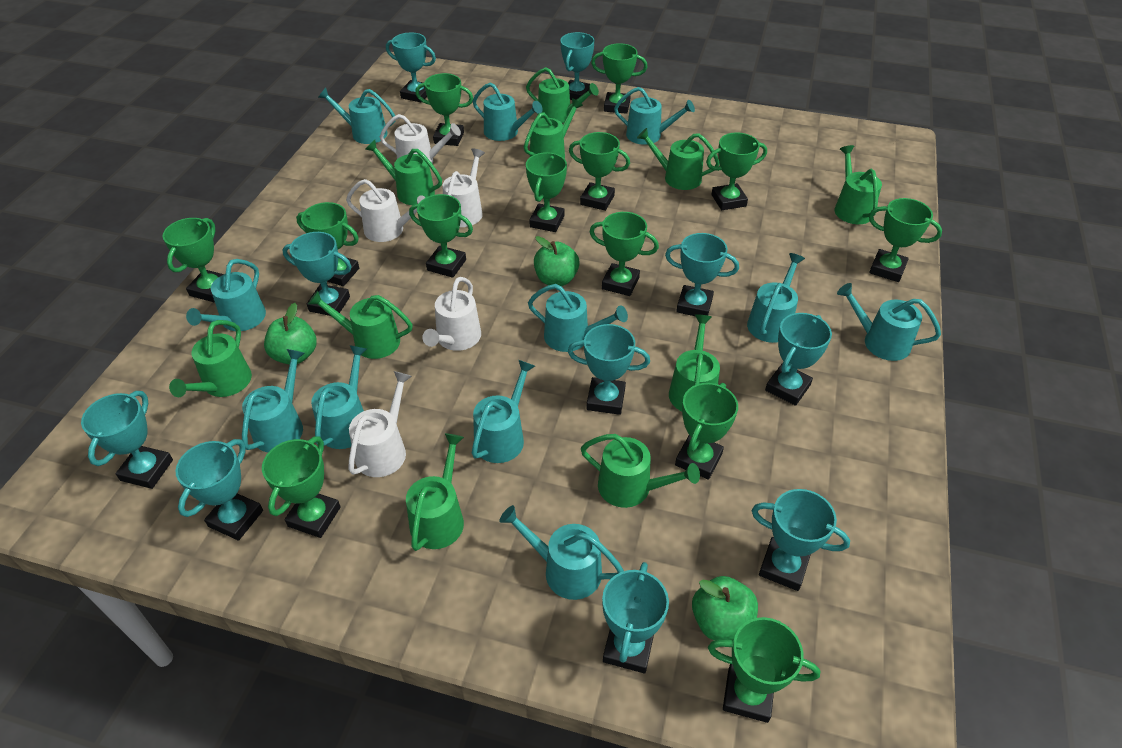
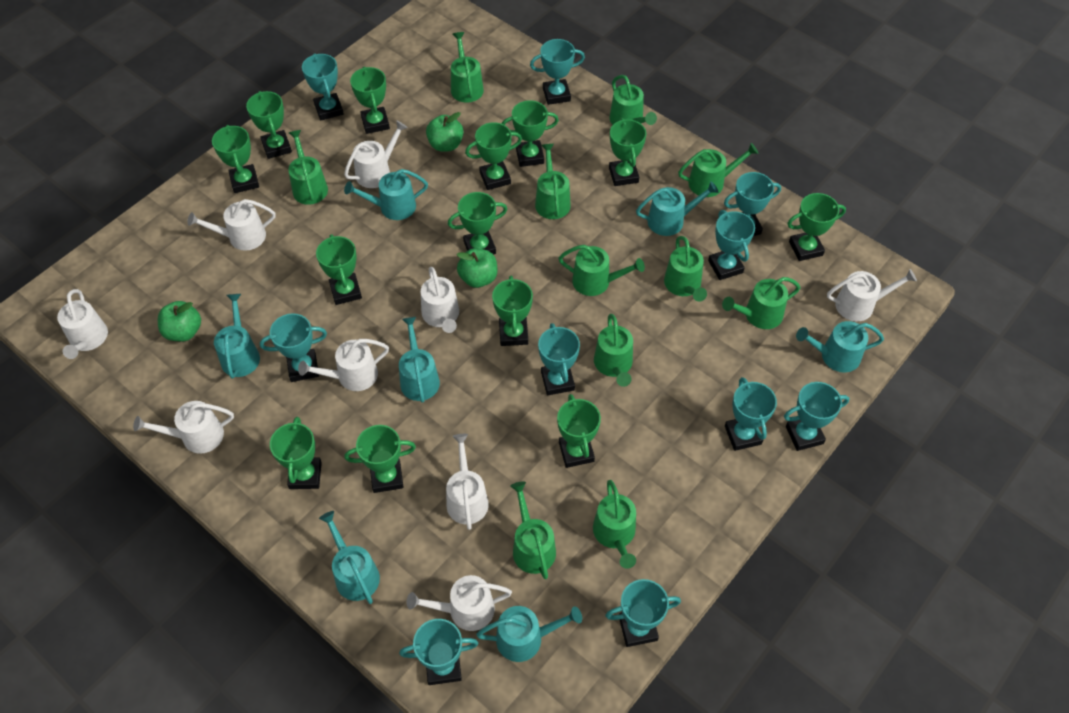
green watering can: [169,320,252,397] [308,291,413,359] [365,140,442,205] [406,433,464,551] [524,98,583,159] [526,67,599,123] [581,434,700,508] [637,128,719,190] [669,314,720,411] [835,145,882,224] = 10 -> [288,130,328,205] [451,32,484,103] [510,481,556,579] [535,144,571,219] [559,245,645,296] [593,480,636,569] [594,314,633,387] [609,75,657,125] [664,236,707,302] [678,143,758,197] [722,277,800,329] = 11
turquoise watering can: [186,259,266,331] [242,349,305,452] [311,345,367,449] [318,88,396,144] [472,360,535,463] [473,82,543,141] [499,505,624,600] [528,284,628,352] [614,87,695,145] [747,253,805,343] [837,283,941,361] = 11 -> [214,294,260,378] [319,511,380,604] [344,169,428,220] [399,317,440,403] [476,606,582,662] [636,181,718,236] [796,321,884,373] = 7
white watering can: [346,179,426,242] [348,371,412,477] [380,114,461,164] [422,277,481,351] [442,148,485,227] = 5 -> [57,289,108,359] [133,401,234,454] [187,199,276,251] [298,339,389,391] [344,120,408,188] [407,575,512,631] [421,267,459,333] [446,434,489,530] [827,269,917,321] = 9

